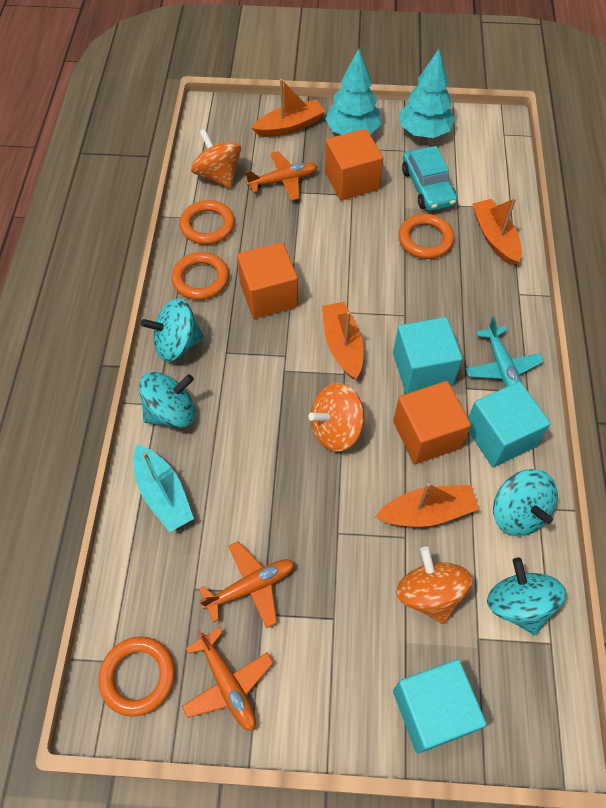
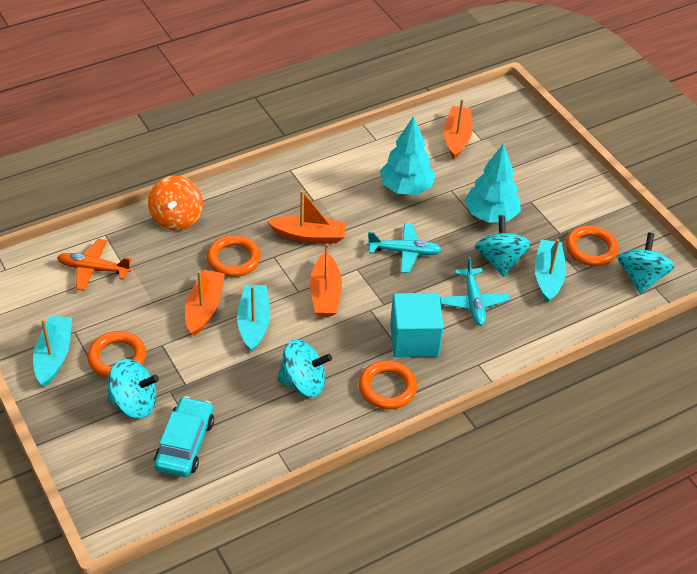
orange cube: [237,242,298,319] [325,129,383,200] [393,381,471,464] = 3 -> none = 0
orange plane: [181,627,273,731] [199,541,295,628] [245,151,318,201] = 3 -> [57,239,132,291] = 1
orange spinning top: [191,129,241,188] [309,383,364,452] [396,547,473,624] = 3 -> [148,176,203,231] = 1
turquoise boat: [133,445,194,532] = 1 -> [33,316,72,387] [237,285,270,352] [535,239,566,303] = 3
turquoise cube: [393,317,463,393] [393,659,487,753] [468,381,551,467] = 3 -> [390,293,444,357] = 1
turquoise plane: [465,317,544,387] = 1 -> [367,223,442,273] [440,257,510,326] = 2

